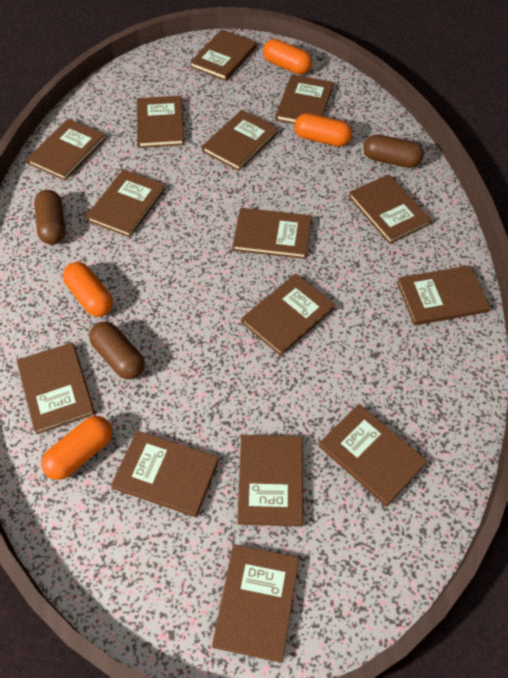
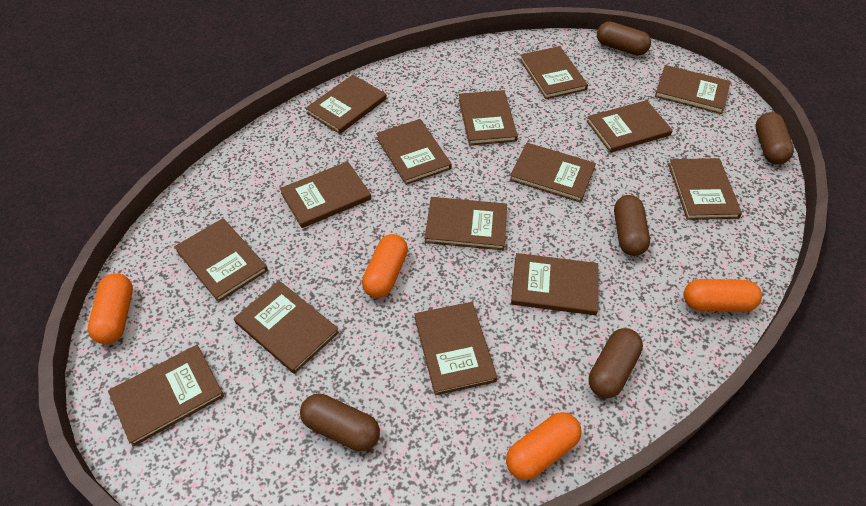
brown capsule: [34,190,65,245] [89,322,145,380] [363,134,424,168] = 3 -> [300,394,380,451] [589,328,643,398] [597,22,651,55] [614,195,650,256] [755,112,794,164] = 5

